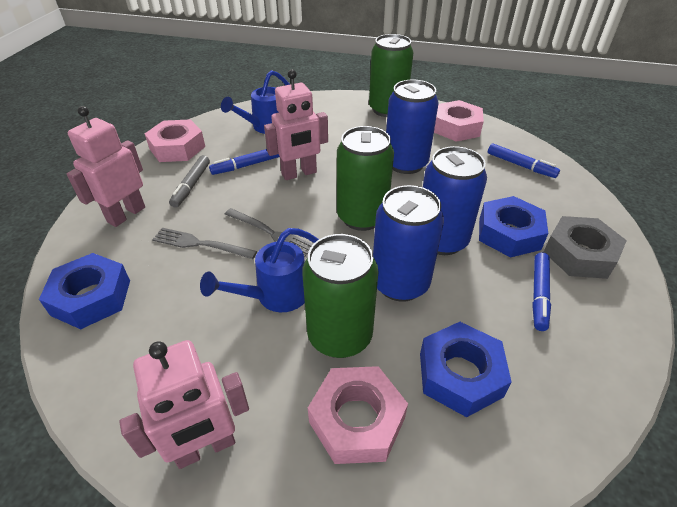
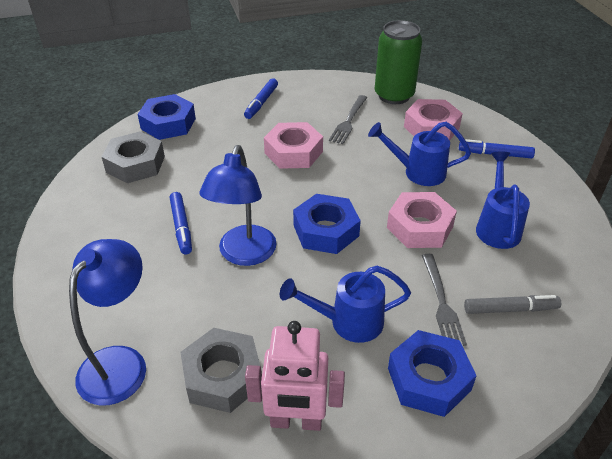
blue can: [373,185,444,302] [386,80,438,174] [423,146,487,255] = 3 -> none = 0
blue lamp: none = 0 -> [69,239,146,405] [200,145,277,266] = 2
blue watering can: [200,228,319,312] [221,70,290,134] = 2 -> [280,266,411,343] [368,122,471,186] [476,151,530,249] = 3
green can: [302,234,378,358] [337,126,394,231] [369,34,413,117] = 3 -> [375,20,422,104] = 1
grey nut: [544,216,627,279] = 1 -> [102,131,165,183] [180,328,262,413] = 2
pink robot: [66,106,145,227] [119,340,249,469] [264,69,328,180] = 3 -> [245,321,345,431] = 1

